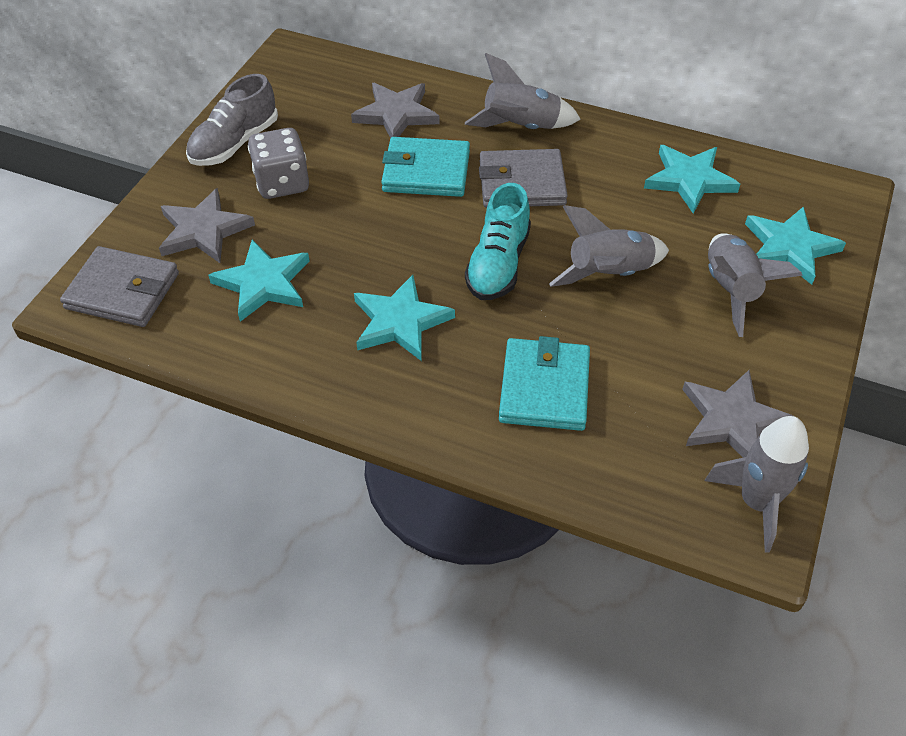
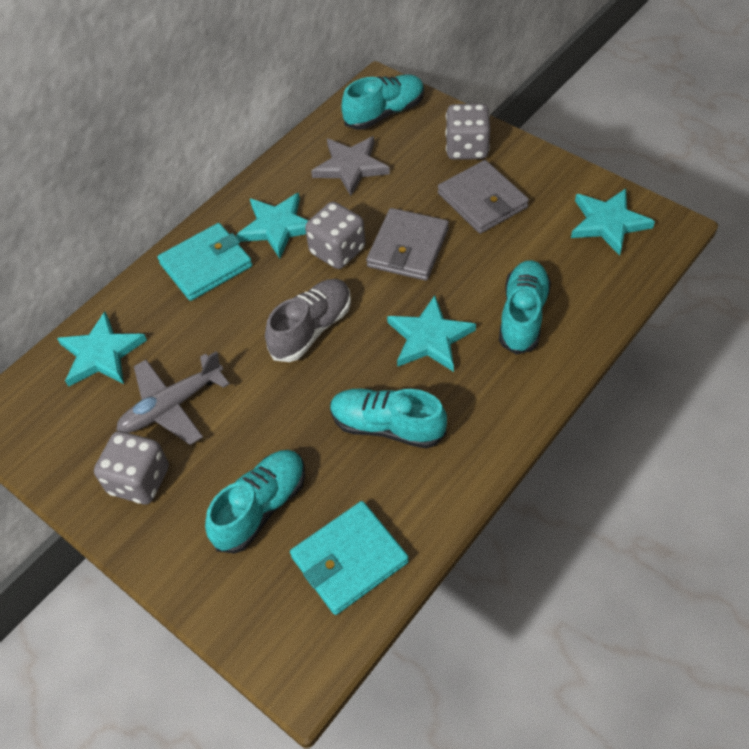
grey dice: [248,128,309,199] = 1 -> [94,431,169,505] [305,202,366,269] [445,104,490,160] = 3
grey plane: none = 0 -> [117,351,230,445] = 1
grey rocket: [465,53,581,129] [549,205,669,287] [705,416,809,553] [708,233,803,337] = 4 -> none = 0
grey star: [159,188,255,263] [351,83,440,138] [682,370,795,458] = 3 -> [311,136,390,196] = 1
turquoise shoe: [465,183,531,300] = 1 -> [205,450,305,554] [330,388,447,449] [341,74,424,130] [499,260,551,355] = 4

